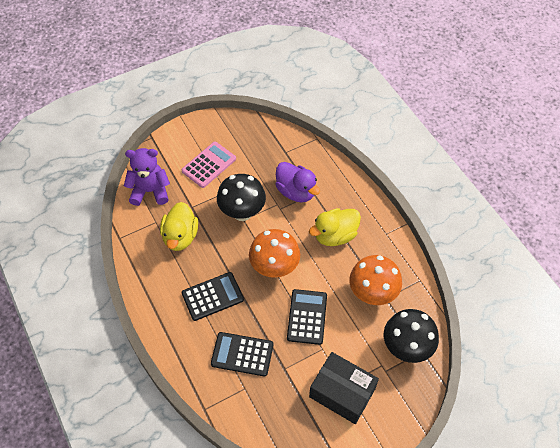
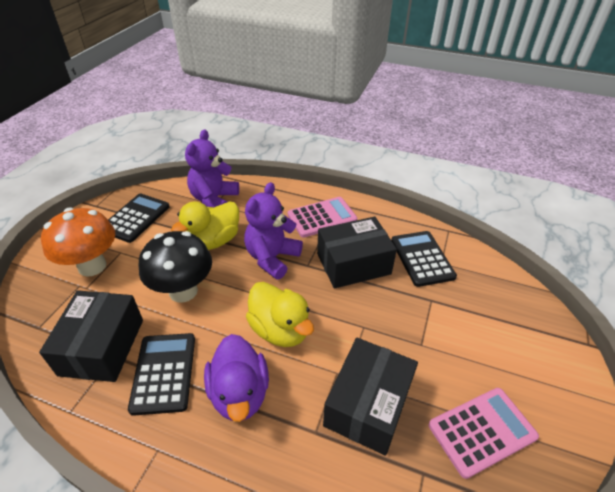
black box: [309,352,379,424] = 1 -> [39,290,143,382] [317,217,397,289] [323,338,418,455] = 3
black mushroom: [217,174,266,221] [384,309,439,363] = 2 -> [139,231,212,303] = 1
orange mushroom: [249,229,300,278] [349,255,402,305] = 2 -> [41,208,115,277] = 1
pink calculator: [182,142,236,188] = 1 -> [288,197,357,238] [429,388,539,479] = 2
purple teddy bear: [124,148,170,206] = 1 -> [185,129,239,208] [244,182,303,280] = 2

